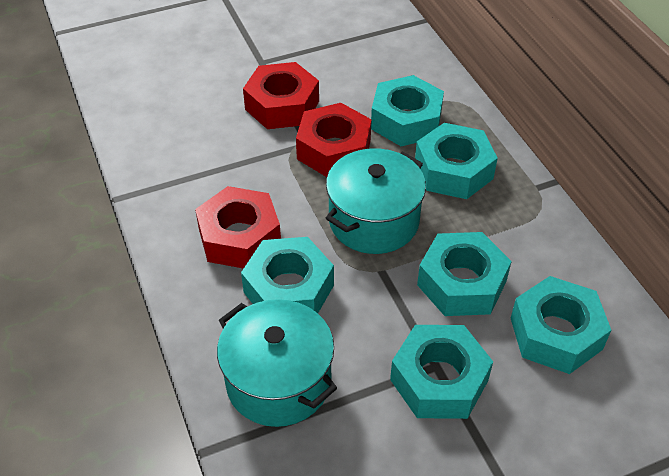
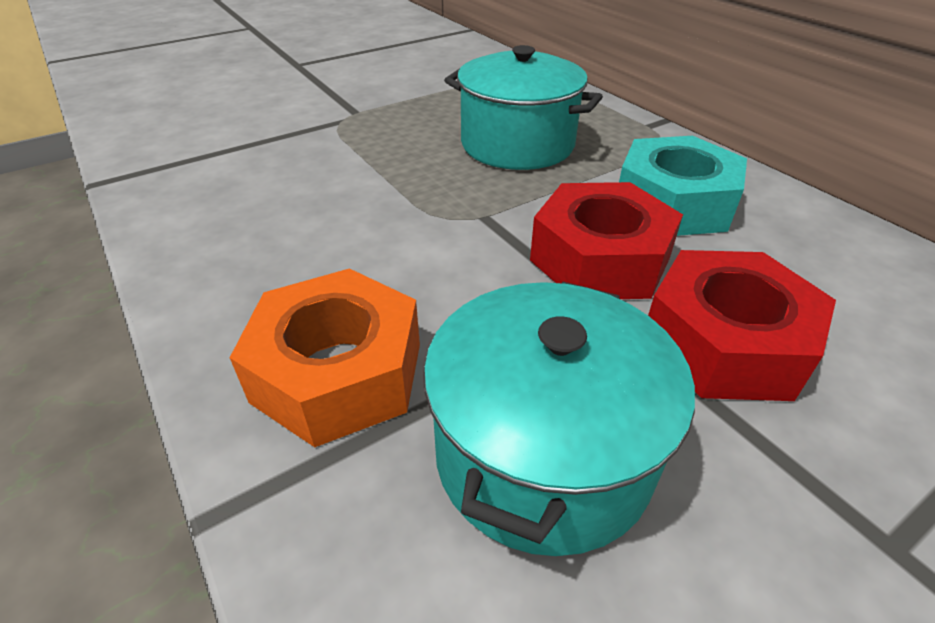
orange nut: none = 0 -> [230,268,420,447] = 1
red nut: [195,186,281,269] [243,62,319,129] [296,103,372,177] = 3 -> [530,182,683,299] [648,250,836,401] = 2
turquoise nut: [241,237,334,313] [371,75,444,146] [390,325,493,419] [415,123,498,199] [417,232,512,316] [511,276,611,374] = 6 -> [619,136,747,236] = 1

